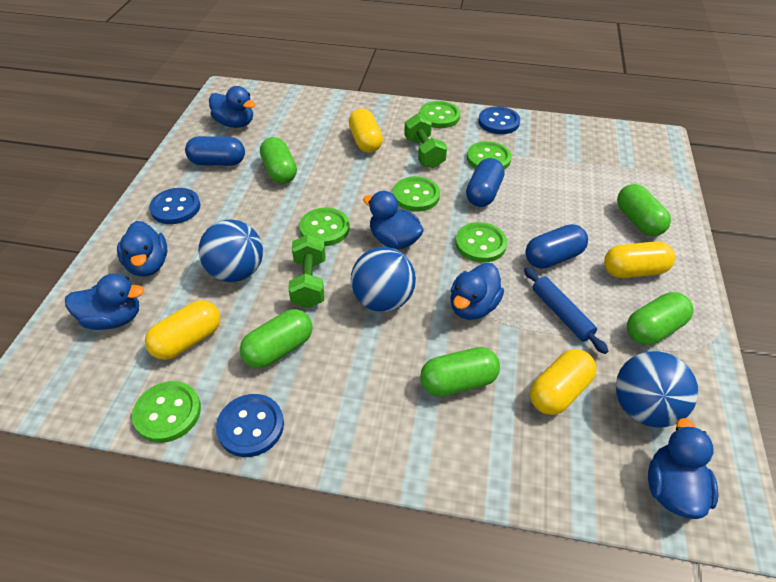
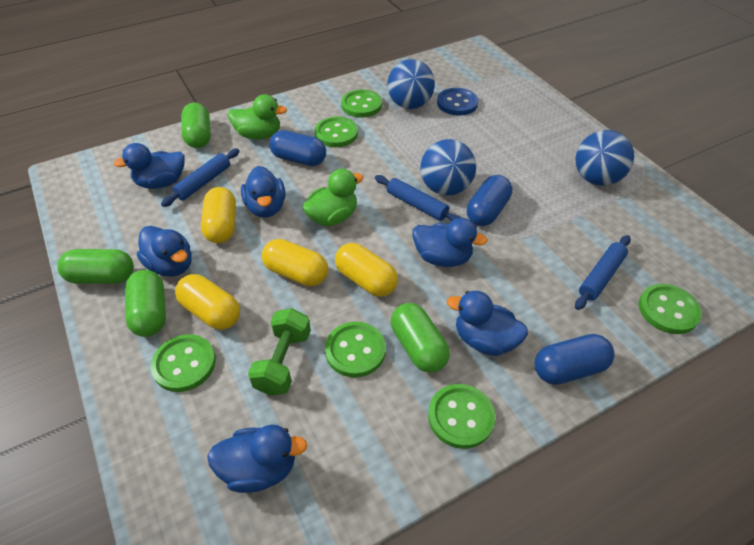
blue button: [149,188,200,224] [216,394,284,457] [478,106,520,134] = 3 -> [437,88,478,116] = 1
blue rolling pin: [524,267,608,354] = 1 -> [161,148,239,207] [375,175,461,221] [575,235,631,310] = 3
green capsule: [240,309,313,368] [260,137,297,184] [420,347,500,397] [617,184,671,236] [627,292,694,345] = 5 -> [57,249,134,284] [125,270,166,337] [181,103,211,148] [391,303,450,373] = 4
green duck: none = 0 -> [228,94,287,139] [302,169,364,226] = 2
green dumbbell: [288,234,325,308] [404,113,447,168] = 2 -> [248,308,311,396] = 1

